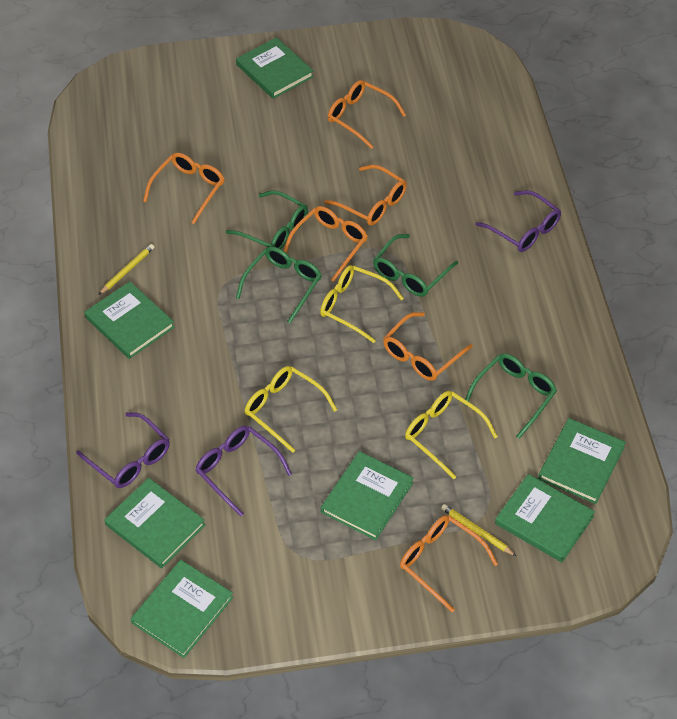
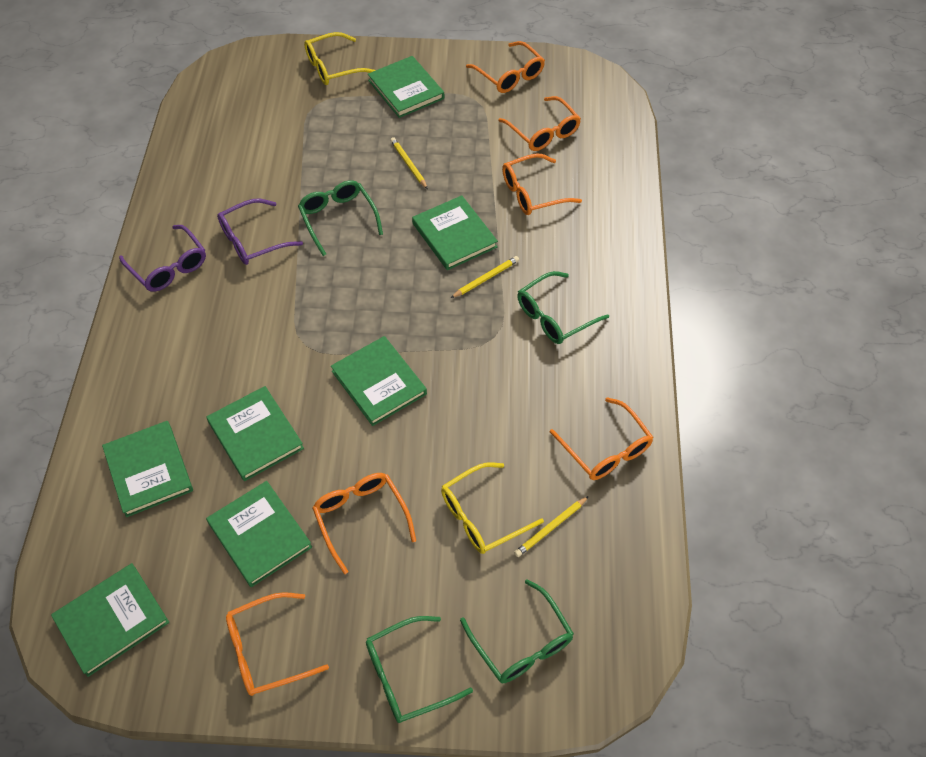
purple glasses: [76,412,170,488] [195,426,292,516] [476,190,561,252] = 3 -> [119,225,206,292] [217,198,303,265] = 2
yellow glasses: [245,366,337,453] [320,265,404,343] [405,391,498,479] = 3 -> [304,32,376,85] [441,462,544,554] = 2
yellow pencil: [99,244,154,295] [441,504,516,556] = 2 -> [390,137,428,189] [451,256,519,298] [514,496,589,557] = 3

